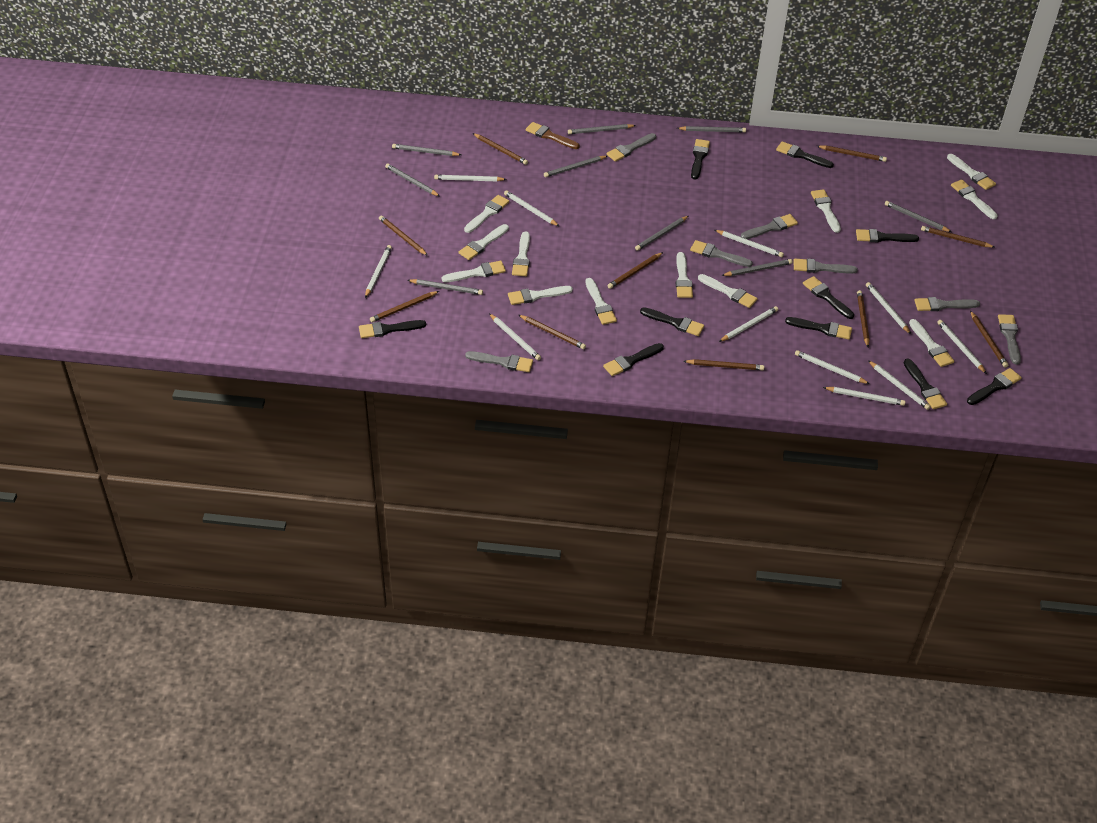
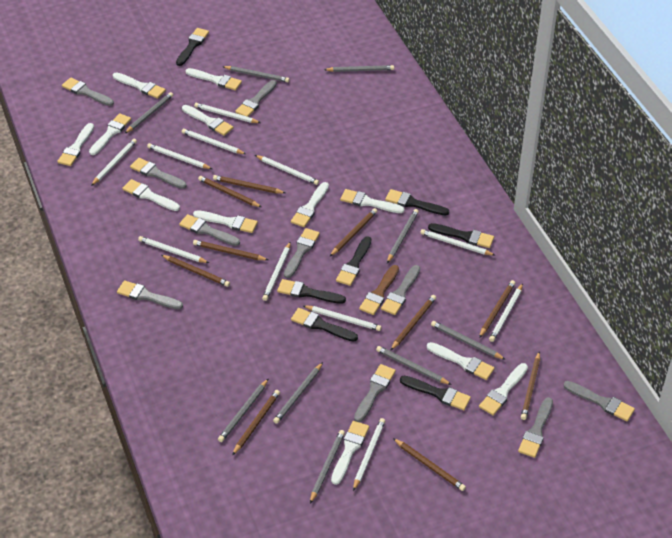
black brush: [359,320,426,338] [603,343,664,376] [640,307,704,336] [691,139,710,179] [776,141,834,168] [785,317,852,340] [803,276,854,319] [856,229,919,243] [904,358,947,409] [967,368,1022,405] = 10 -> [176,28,209,66] [277,279,346,304] [291,308,358,342] [336,236,371,286] [385,189,449,216] [400,376,471,410] [428,223,494,248] = 7
grey brush: [465,351,533,372] [606,133,656,162] [690,240,753,267] [741,214,798,239] [793,259,858,274] [914,297,980,311] [998,314,1021,365] = 7 -> [62,78,114,106] [117,280,183,309] [130,158,187,189] [179,214,240,246] [235,80,277,117] [284,228,320,278] [354,364,396,422] [381,265,420,315] [518,397,553,458] [563,381,635,421] = 10

